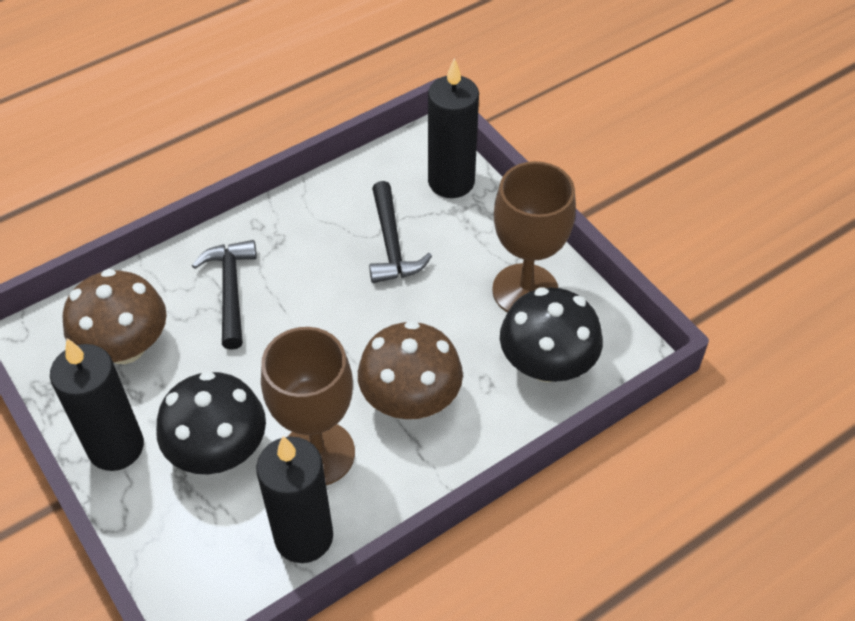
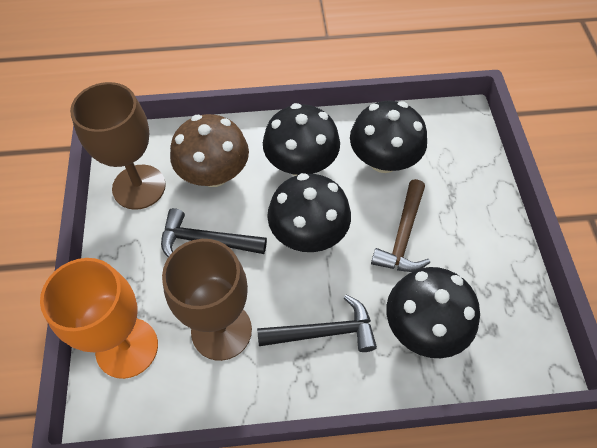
black candle: [50,338,144,471] [256,436,333,563] [428,58,479,198] = 3 -> none = 0
black mushroom: [156,371,266,474] [500,287,603,382] = 2 -> [263,103,340,176] [267,173,351,252] [350,101,427,173] [386,267,480,358] = 4
brown hammer: none = 0 -> [371,179,430,272] = 1
brown mushroom: [63,269,167,364] [358,321,463,419] = 2 -> [170,114,249,187] = 1
orange goblet: none = 0 -> [40,258,158,379] = 1

